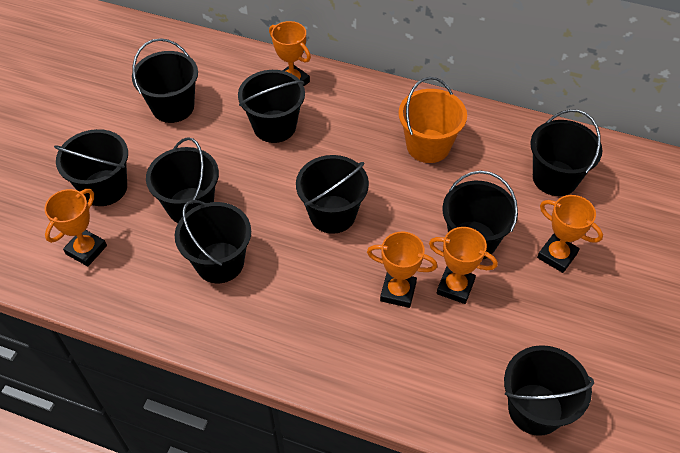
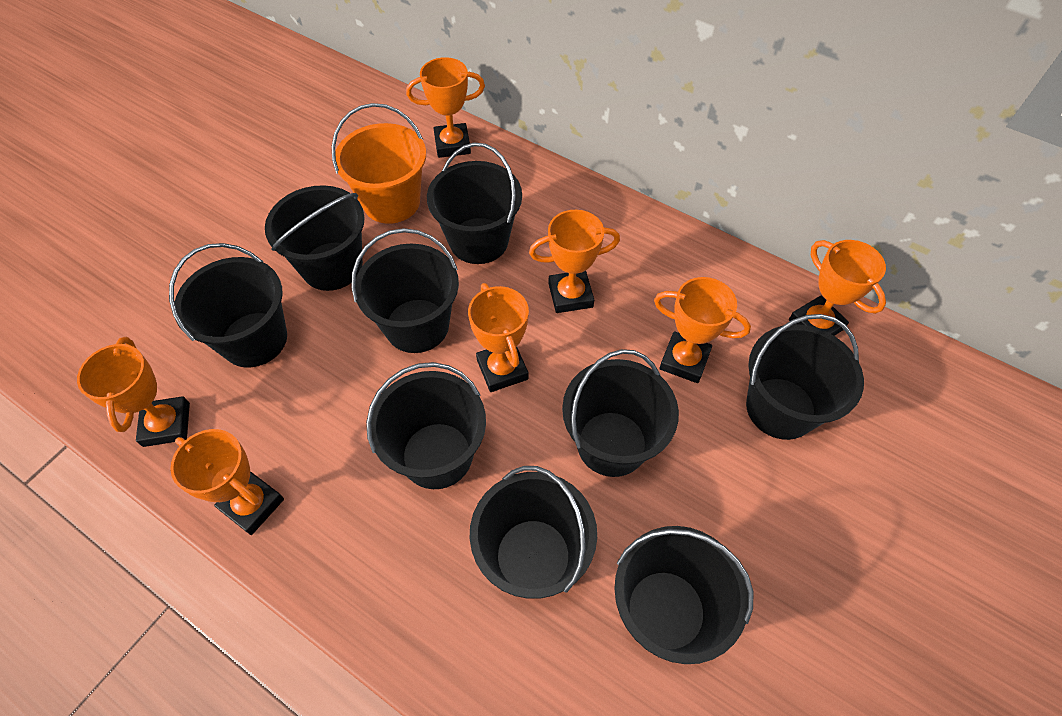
orange trophy: [45,189,107,266] [269,21,311,86] [367,231,437,308] [429,227,498,304] [537,195,603,273] = 5 -> [77,337,190,447] [170,429,284,535] [406,57,485,158] [468,283,529,392] [529,210,620,313] [654,277,751,383] [789,240,886,336] = 7

